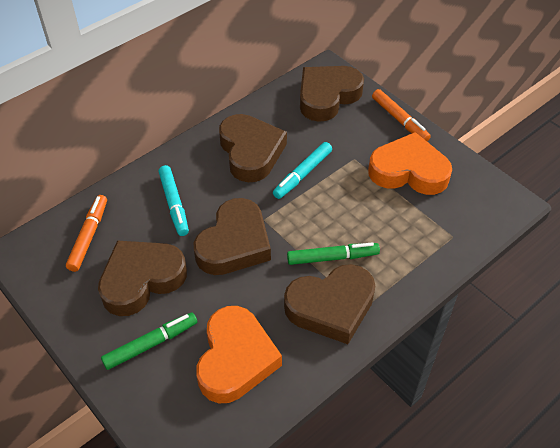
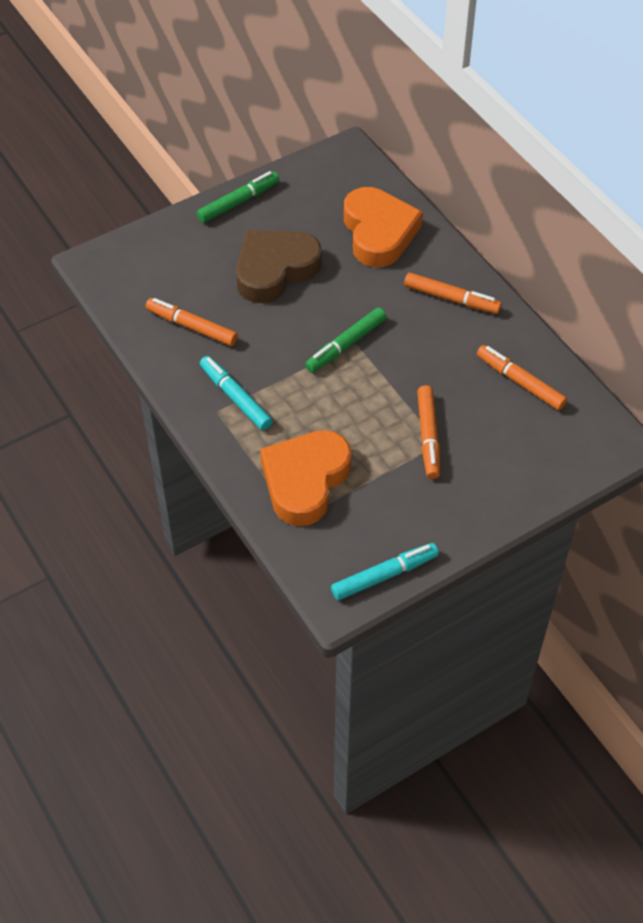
brown heart: [98,241,187,316] [194,198,271,275] [219,114,287,182] [284,264,375,344] [300,66,364,122] = 5 -> [236,230,322,303] = 1
orange marker: [66,195,107,272] [372,89,431,141] = 2 -> [146,298,238,346] [404,273,502,314] [417,385,440,479] [477,345,567,410] = 4

